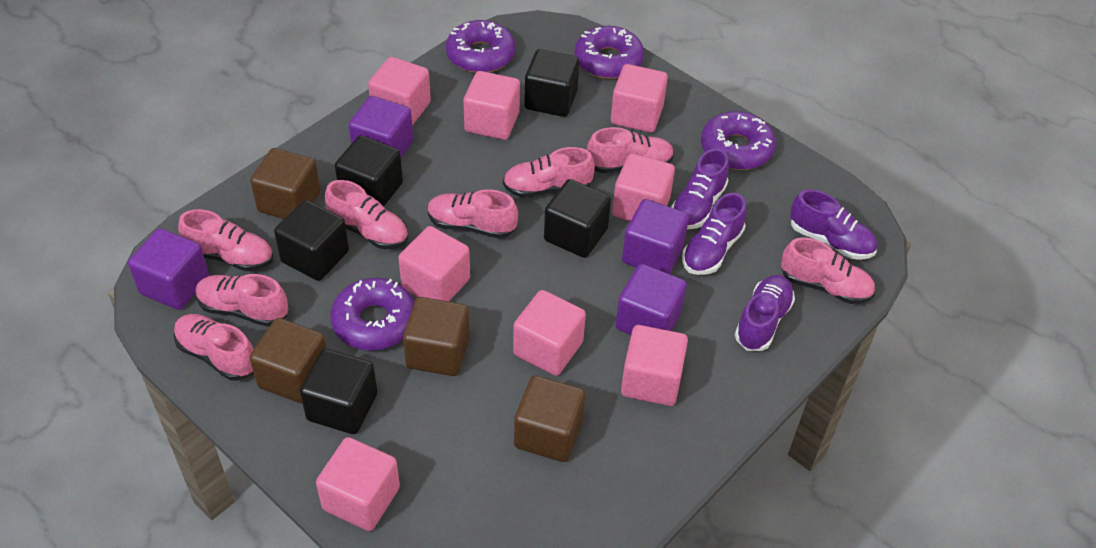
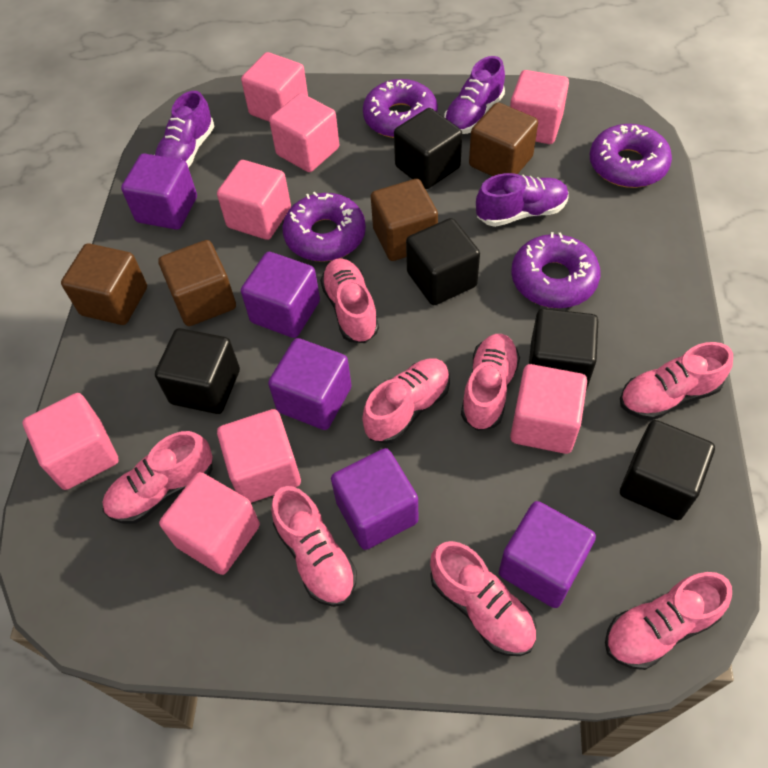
purple cube: [128,228,209,310] [349,96,413,158] [615,264,687,335] [622,199,689,274] = 4 -> [121,153,197,230] [241,252,320,338] [268,338,352,430] [331,448,418,550] [499,501,596,608] = 5
purple shoe: [671,148,729,229] [682,193,747,275] [735,275,795,351] [790,189,877,260] = 4 -> [155,91,215,168] [444,56,505,134] [476,173,569,227] = 3

